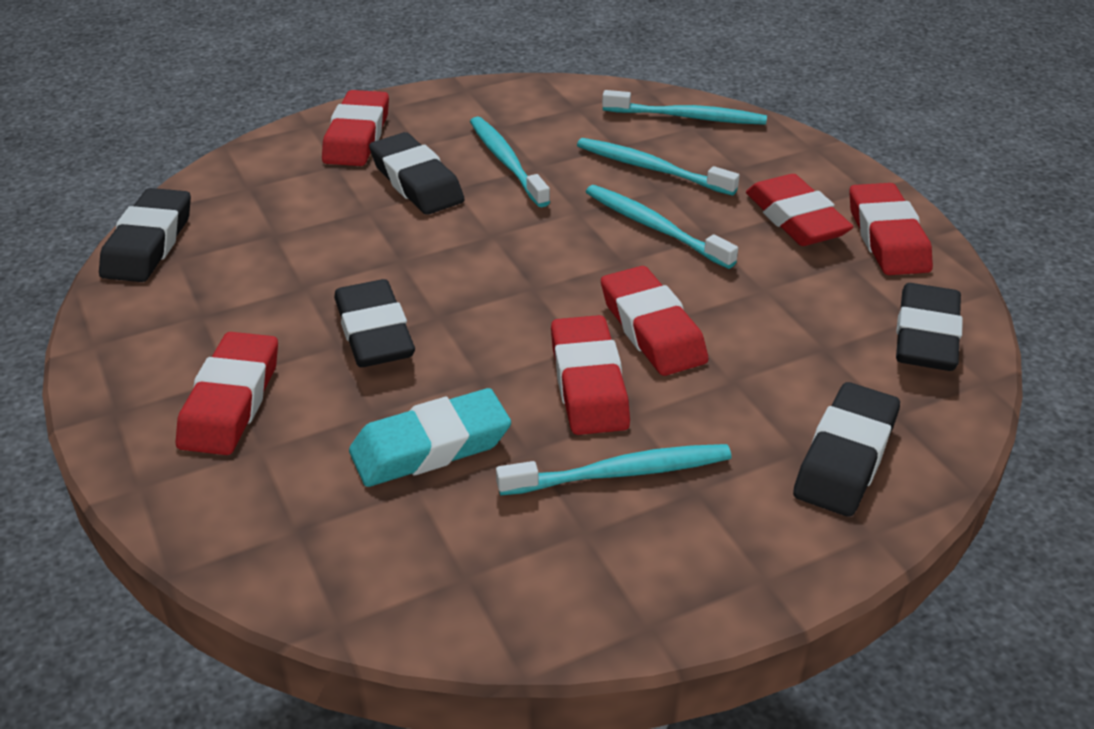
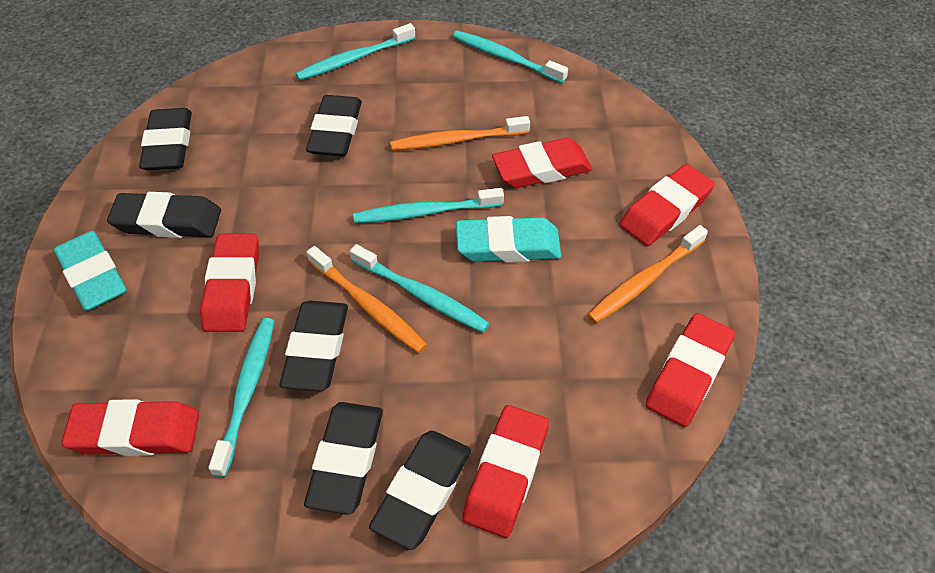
black eraser: [99,188,191,282] [334,279,415,367] [369,132,465,215] [793,382,900,517] [896,283,963,371] = 5 -> [107,192,221,238] [139,108,192,170] [280,300,348,391] [304,402,383,515] [306,95,362,156] [369,431,471,550] = 6
orange toothbrush: none = 0 -> [306,246,427,353] [390,116,530,151] [587,225,708,324] = 3
turquoise eraser: [349,388,511,487] = 1 -> [54,231,127,311] [456,216,561,262] = 2

